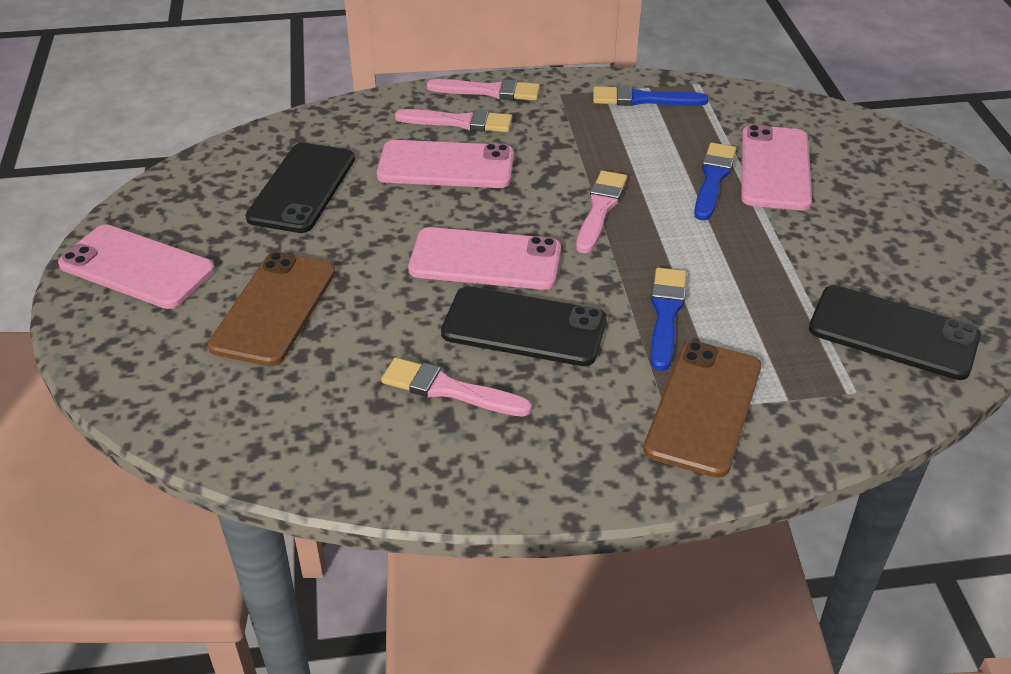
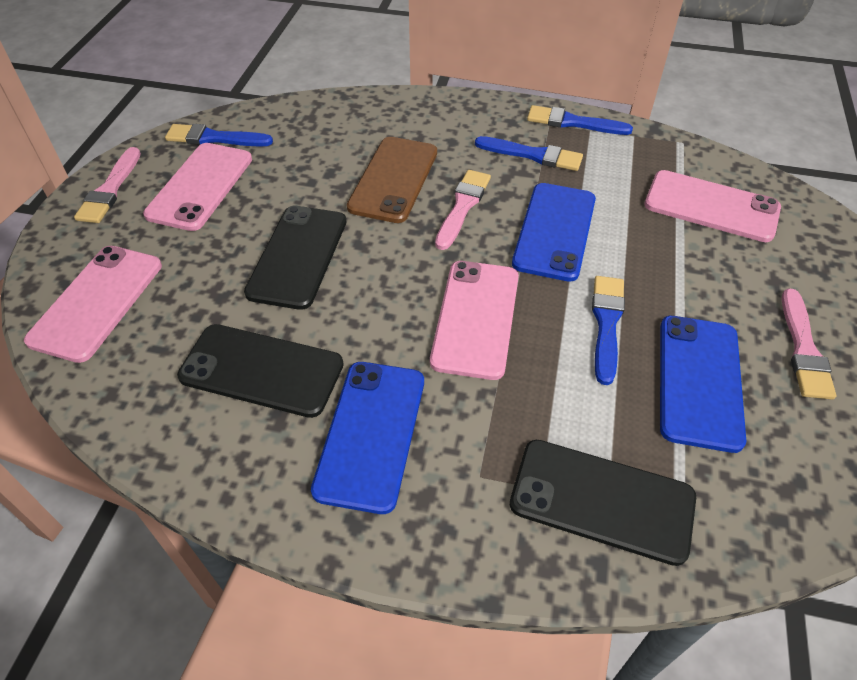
blue brush: [593,85,708,106] [651,268,687,371] [694,143,736,221] = 3 -> [165,124,273,147] [475,136,583,171] [527,105,633,135] [592,276,625,385] = 4
blue phone: none = 0 -> [311,362,424,514] [512,183,596,282] [660,316,746,453] = 3
brown phone: [208,252,336,366] [644,341,761,478] = 2 -> [347,137,437,223] = 1
pink brush: [381,357,532,417] [395,109,512,132] [427,79,540,100] [576,170,627,253] = 4 -> [74,147,141,223] [435,170,491,250] [782,288,836,400] = 3

